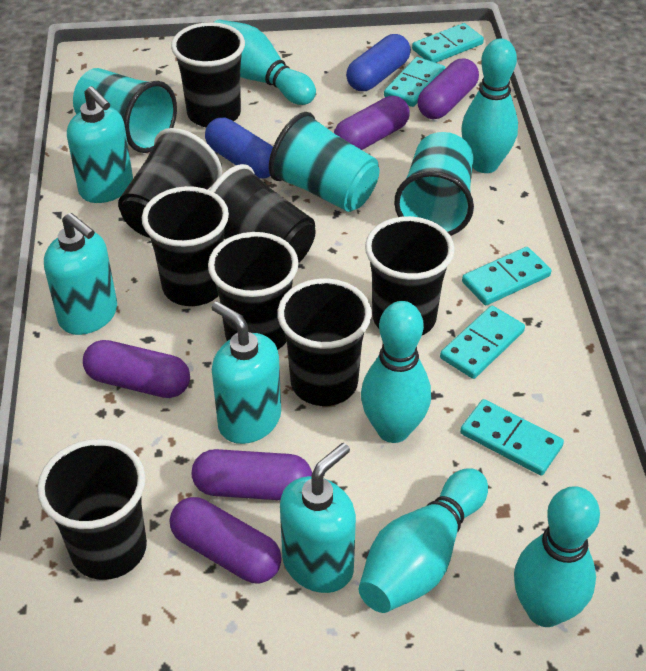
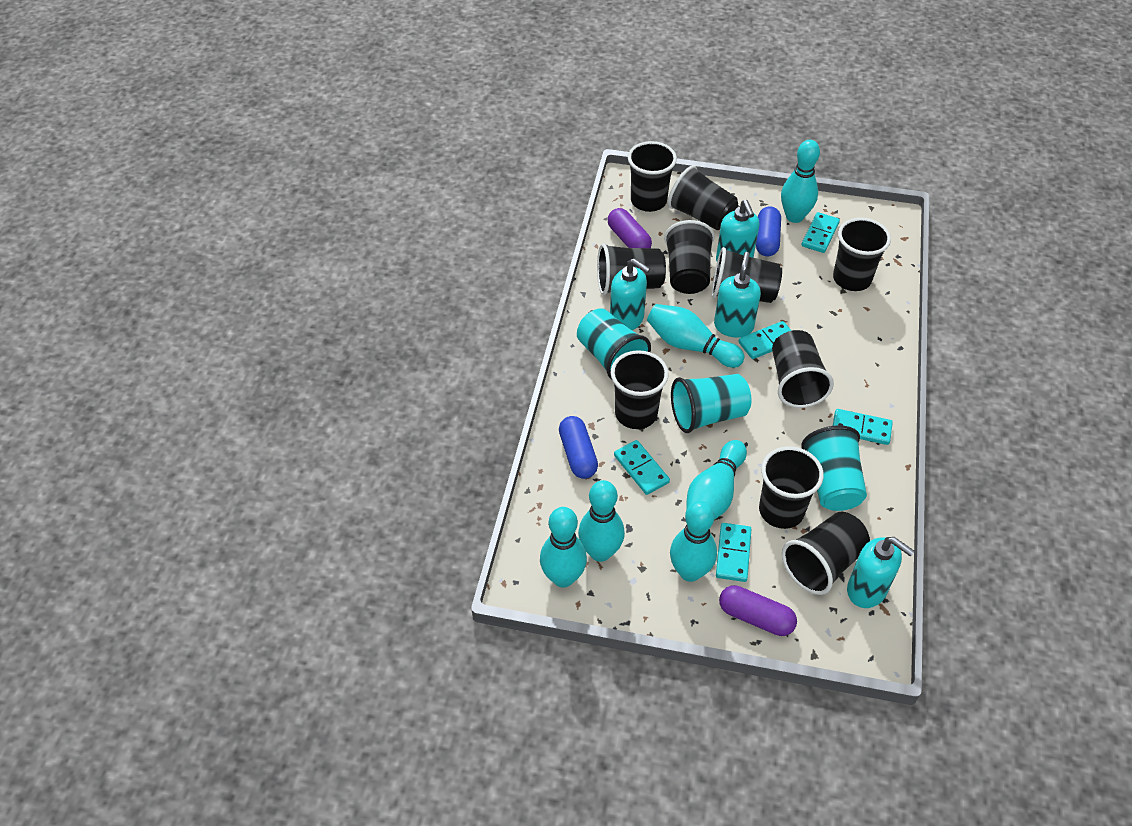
black cup: [37,439,147,580] [118,128,222,238] [142,186,229,306] [171,22,245,127] [208,232,299,350] [210,164,316,264] [277,278,372,406] [365,216,455,335] = 8 -> [597,243,666,295] [611,350,669,429] [628,141,677,212] [664,220,715,294] [668,165,738,230] [712,247,782,303] [759,446,824,529] [772,330,834,408] [782,512,870,595] [833,218,891,291] = 10
purple capsule: [83,340,190,398] [170,497,282,584] [192,449,312,500] [334,96,410,150] [417,59,479,119] = 5 -> [607,208,652,248] [719,585,797,636] = 2
turquoise bowling pin: [214,20,316,105] [359,468,488,613] [361,301,431,443] [461,38,518,173] [514,486,600,627] = 5 -> [540,507,587,588] [578,480,625,562] [647,304,745,368] [670,501,717,582] [686,440,747,520] [781,140,820,223] = 6

